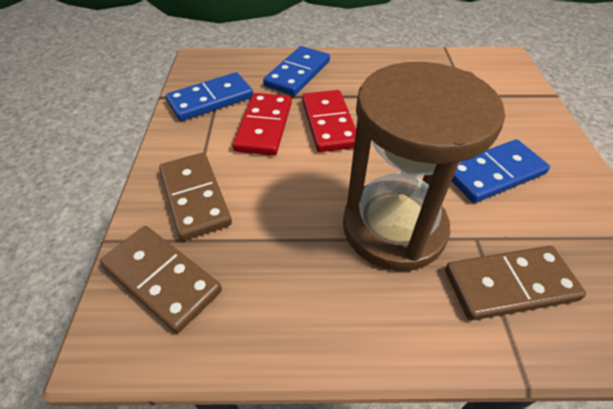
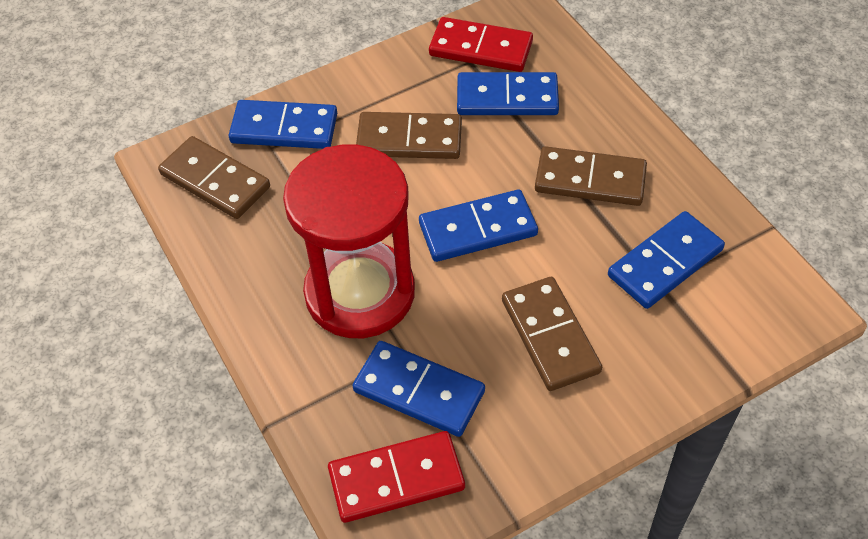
blue domino: [166,72,253,121] [263,46,330,96] [452,139,550,203] = 3 -> [229,100,337,149] [352,341,485,437] [419,189,538,262] [457,72,559,115] [608,211,725,309] = 5
brown domino: [100,226,222,333] [159,153,232,241] [445,246,586,321] = 3 -> [158,136,270,219] [356,112,462,159] [502,277,602,391] [535,146,647,206] = 4
brown hourglass: [343,62,505,271] = 1 -> none = 0
red hourglass: none = 0 -> [283,145,415,338] = 1

